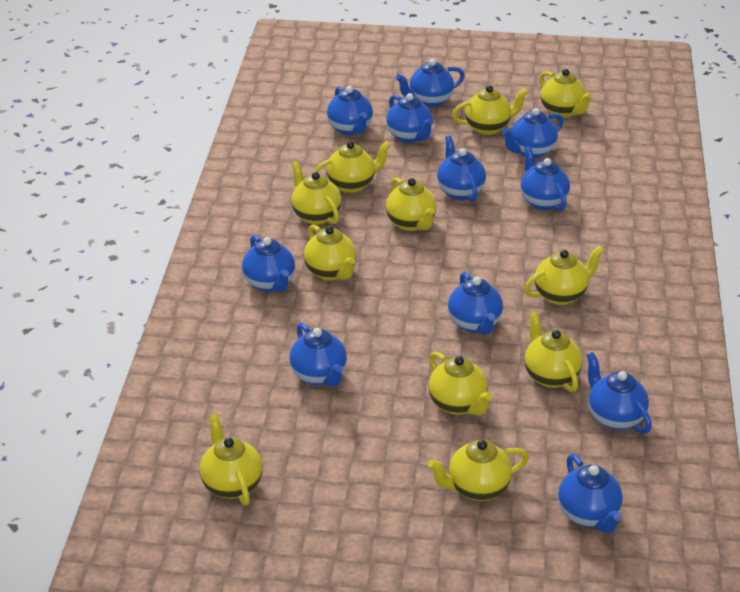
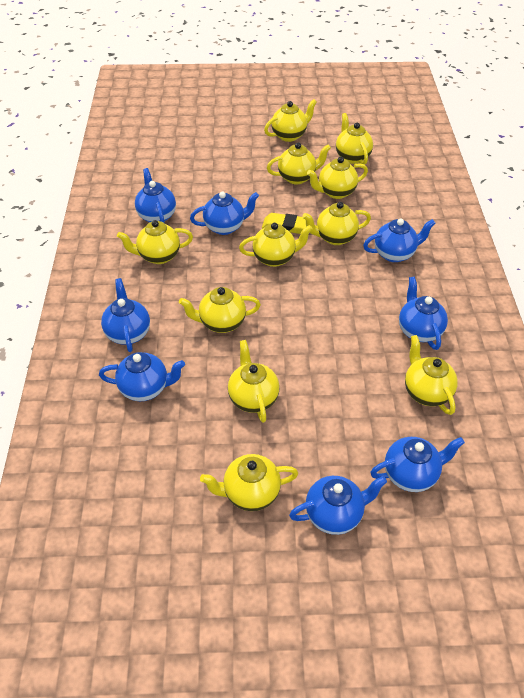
blue teapot: [242,235,295,292] [289,323,347,387] [327,86,373,135] [386,93,433,143] [396,59,465,107] [437,136,486,202] [448,272,503,335] [502,108,563,158] [520,146,570,211] [558,454,623,533] [587,352,652,434] = 11 -> [99,352,185,401] [101,278,150,352] [135,168,176,224] [190,192,259,235] [289,476,387,535] [363,218,436,262] [370,437,465,492] [399,276,448,350] = 8
yellow eraser: none = 0 -> [262,213,306,234] = 1

